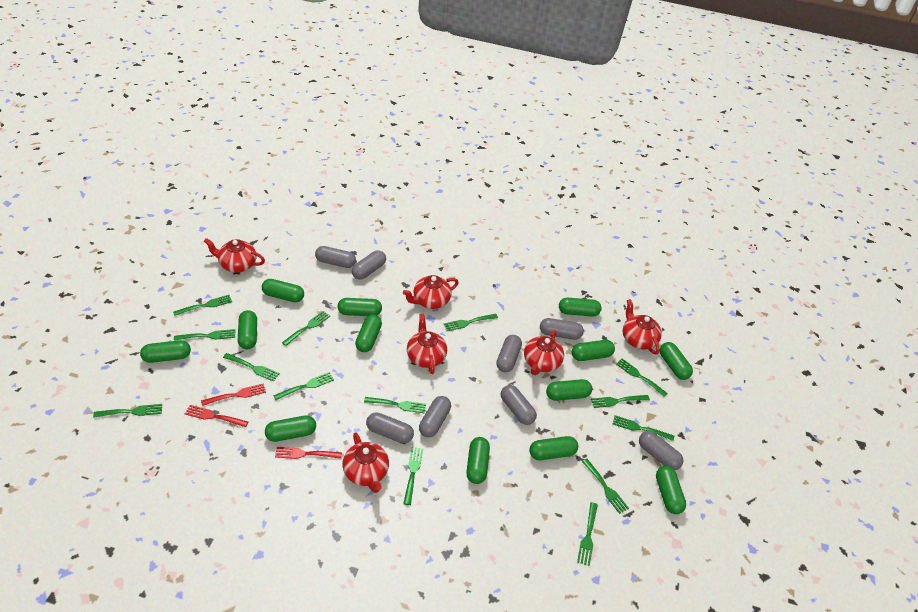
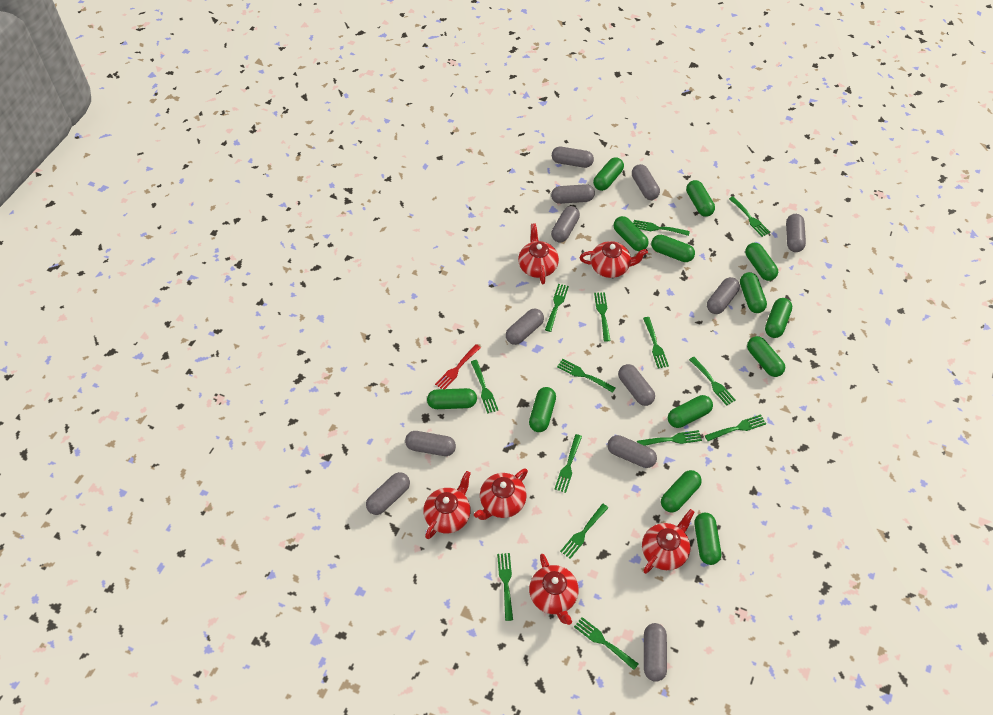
grey capsule: [315,246,356,268] [352,250,386,280] [366,412,414,444] [419,396,451,437] [496,335,522,372] [501,385,537,425] [540,318,584,340] [639,431,683,470] = 8 -> [366,472,410,515] [405,431,456,456] [506,309,544,345] [551,184,595,204] [551,206,580,242] [552,147,594,168] [607,435,657,468] [618,364,655,406] [632,164,660,200] [644,623,667,682] [707,277,740,314] [786,214,806,252] = 12
red fork: [185,405,248,427] [201,383,266,406] [275,447,342,459] = 3 -> [435,344,481,389] = 1

